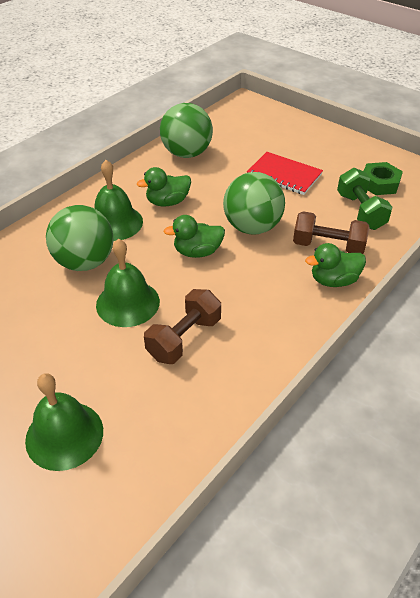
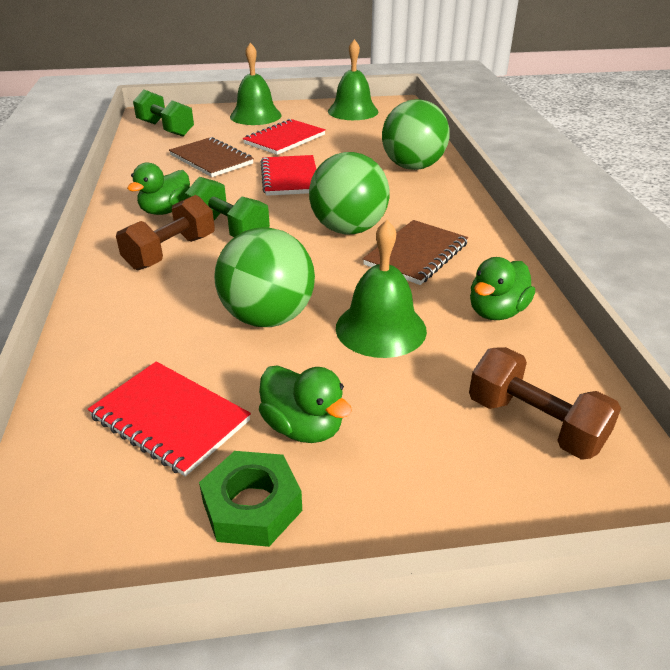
brown notebook: none = 0 -> [169,137,254,177] [363,220,468,285] = 2
green dumbbell: [337,168,393,230] = 1 -> [133,90,194,137] [185,177,270,237] = 2
red notebook: [247,152,323,195] = 1 -> [88,361,251,476] [243,119,326,155] [261,155,316,196] = 3

